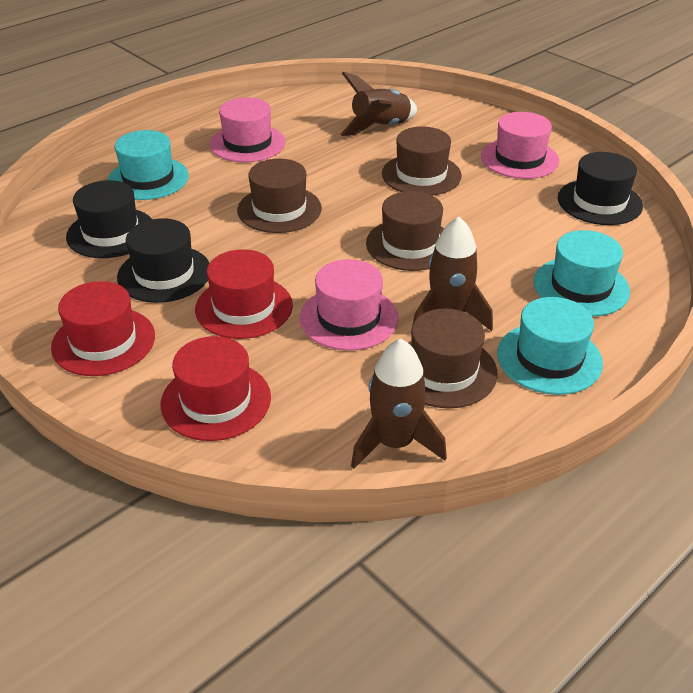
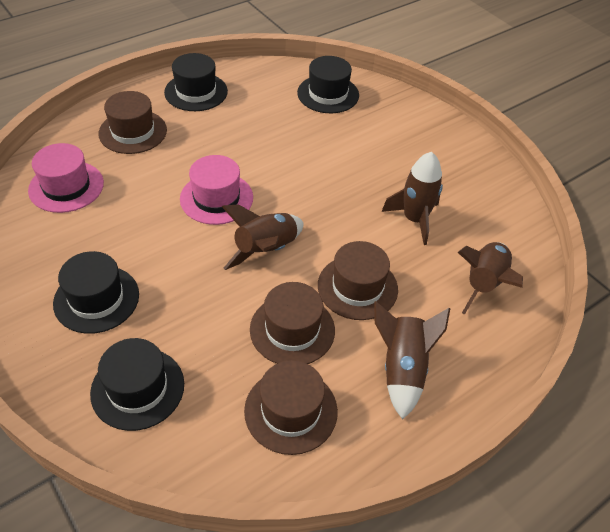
black hat: [66,180,152,258] [117,218,209,303] [558,152,643,225] = 3 -> [53,251,139,334] [90,338,184,431] [164,53,228,111] [297,56,359,113] = 4
brown rocket: [340,72,417,136] [351,338,447,469] [411,217,493,332] = 3 -> [222,205,303,270] [374,301,450,420] [382,152,443,245] [458,242,523,315] = 4
pink hat: [210,97,286,162] [300,259,398,351] [481,112,559,179] = 3 -> [28,143,104,213] [180,155,253,225] = 2
red hat: [51,281,155,376] [160,336,271,441] [195,249,293,339] = 3 -> none = 0
turquoise hat: [108,130,189,200] [497,297,603,395] [534,230,630,316] = 3 -> none = 0

